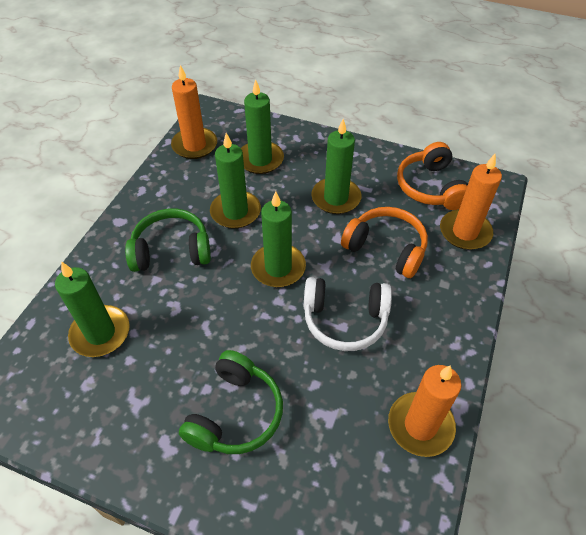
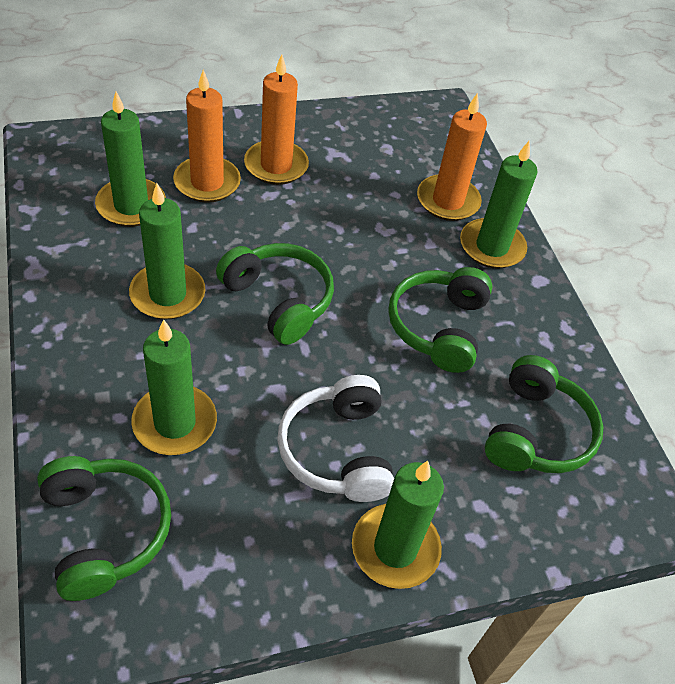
green headphones: [125,209,211,272] [179,350,283,454] = 2 -> [37,456,171,601] [216,243,334,345] [388,267,493,373] [485,355,603,473] = 4
orange headphones: [341,207,428,278] [397,142,468,210] = 2 -> none = 0

